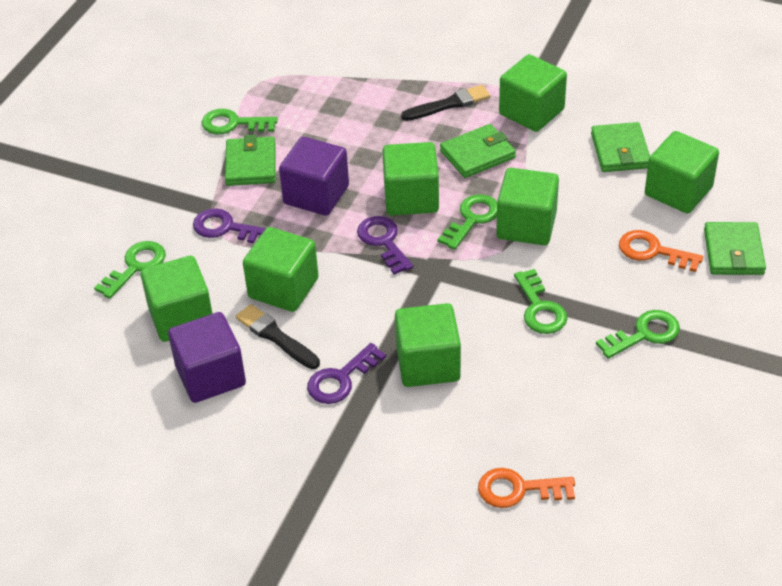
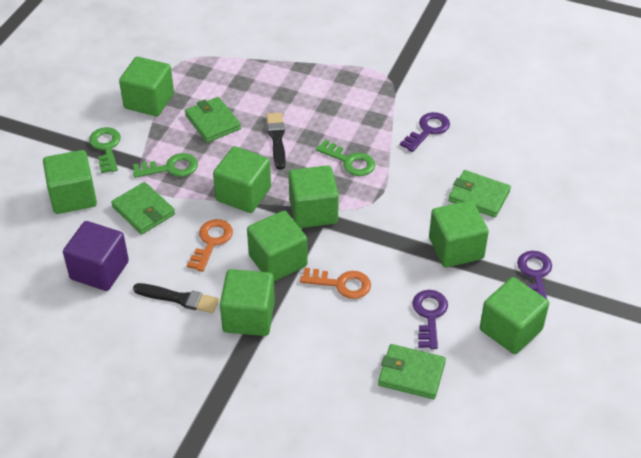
green cube: [141,256,213,342] [243,227,319,312] [382,142,439,215] [395,303,461,387] [496,168,559,245] [499,54,567,132] [645,131,719,214] = 7 -> [43,150,97,214] [119,57,174,116] [213,146,271,213] [220,269,275,336] [247,211,308,281] [289,165,339,228] [429,200,489,268] [480,277,549,354] = 8
green key: [94,241,166,299] [202,109,278,134] [438,194,497,250] [514,269,567,334] [596,310,680,359] = 5 -> [89,127,121,173] [133,153,198,178] [316,140,375,176] = 3
purple cube: [168,312,246,403] [279,137,349,216] = 2 -> [63,221,129,291] = 1

